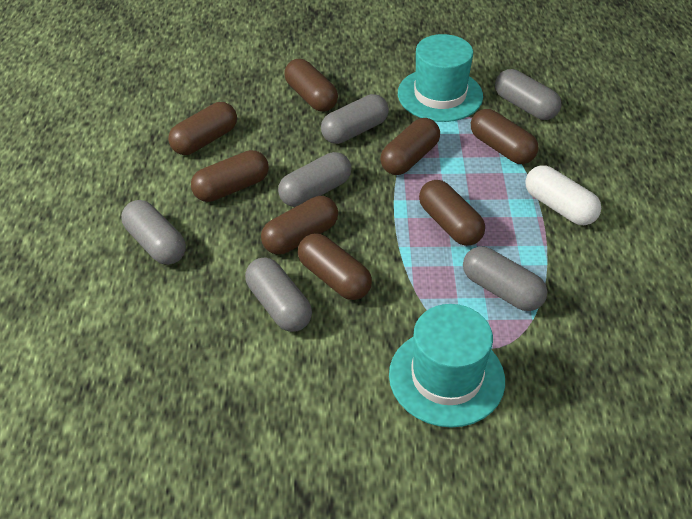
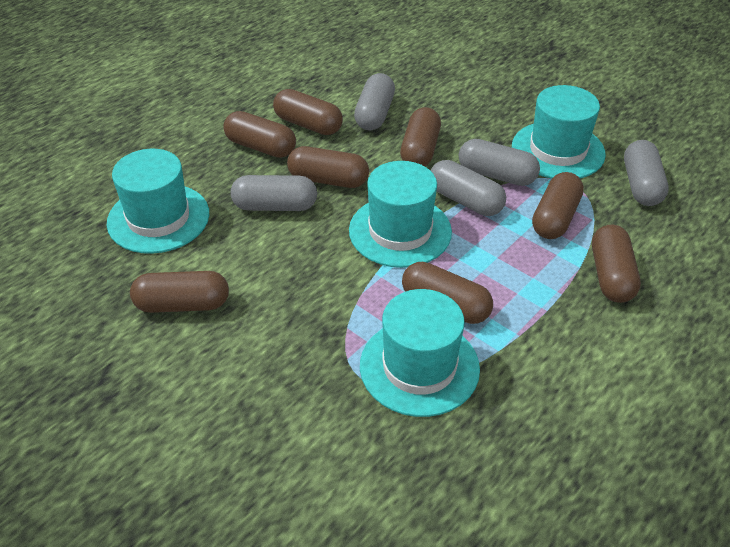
grey capsule: [121,200,186,265] [245,257,312,332] [278,152,352,207] [321,94,389,144] [463,246,547,311] [495,69,561,120] = 6 -> [231,175,317,211] [354,73,395,130] [430,160,506,216] [459,139,540,186] [624,140,669,206] = 5
turquoise hat: [389,304,505,427] [398,34,483,122] = 2 -> [107,149,209,254] [349,161,452,268] [360,289,480,417] [512,85,606,179] = 4
white capsule: [525,165,601,225] = 1 -> none = 0

